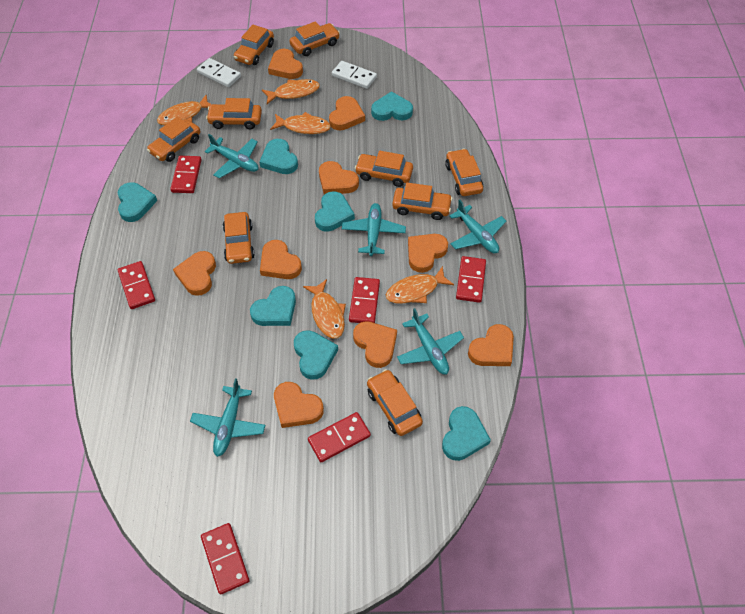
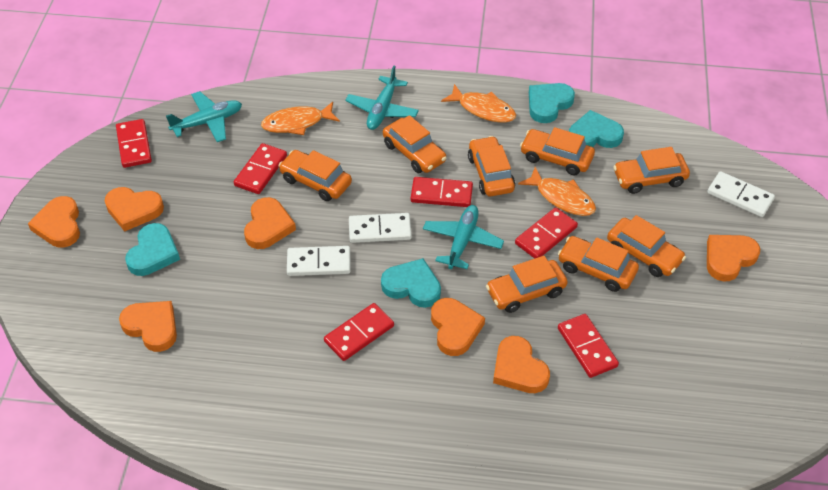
orange car: [147,117,200,162] [206,98,262,129] [223,212,255,264] [234,25,274,65] [290,21,340,56] [355,151,413,187] [367,369,423,436] [392,183,453,220] [445,149,483,196] = 9 -> [279,150,352,201] [383,115,447,173] [468,136,515,196] [486,256,568,313] [520,127,595,176] [558,236,639,292] [607,215,686,277] [613,147,690,194] = 8
orange fish: [157,95,212,125] [262,79,320,104] [270,112,331,134] [303,279,346,339] [386,266,454,304] = 5 -> [261,102,340,135] [441,84,516,123] [518,167,596,216] = 3
orange heart: [173,251,216,296] [260,240,302,279] [268,49,303,79] [274,382,324,428] [319,161,359,194] [329,96,365,130] [353,321,397,368] [408,234,448,273] [468,324,514,366] = 9 -> [28,196,80,248] [105,187,164,232] [119,301,177,352] [244,197,296,249] [431,298,485,356] [493,336,550,393] [707,235,760,281] = 7
turquoise heart: [118,182,157,222] [250,286,296,326] [259,139,298,174] [294,330,338,380] [315,191,355,232] [371,91,413,121] [442,406,491,461] = 7 -> [125,223,180,276] [381,258,441,308] [529,83,575,123] [569,110,624,148] = 4
turquoise plane: [190,378,265,457] [205,134,258,178] [342,203,406,256] [397,308,464,374] [449,200,506,253] = 5 -> [166,91,242,142] [345,66,419,130] [423,205,504,269] = 3
white domino: [197,58,241,87] [332,61,377,89] = 2 -> [287,246,351,276] [349,213,412,243] [707,171,775,217] = 3

